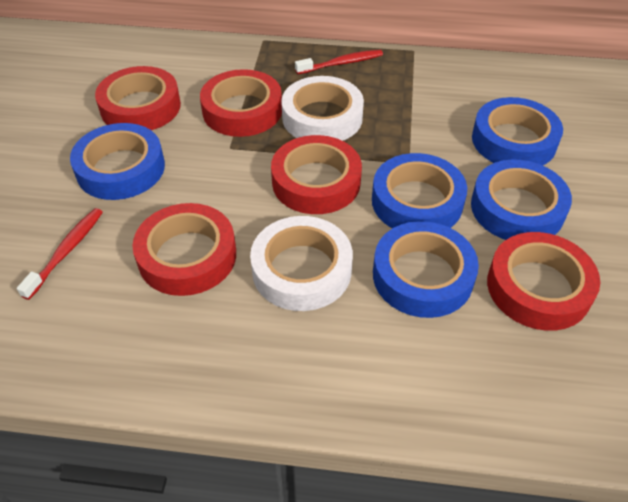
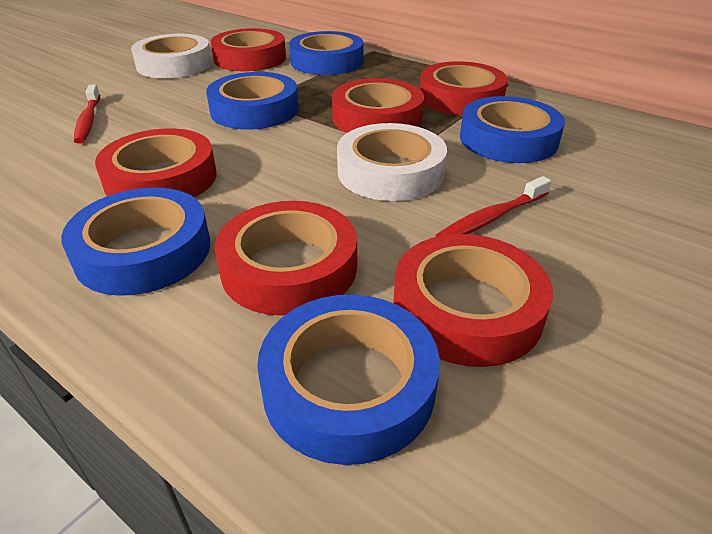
red tape: [95,66,181,130] [132,203,236,296] [200,69,282,137] [271,135,362,214] [487,232,600,331] = 5 -> [95,128,217,198] [211,28,286,72] [215,201,357,316] [332,78,424,133] [394,234,553,367] [420,61,508,115] = 6

